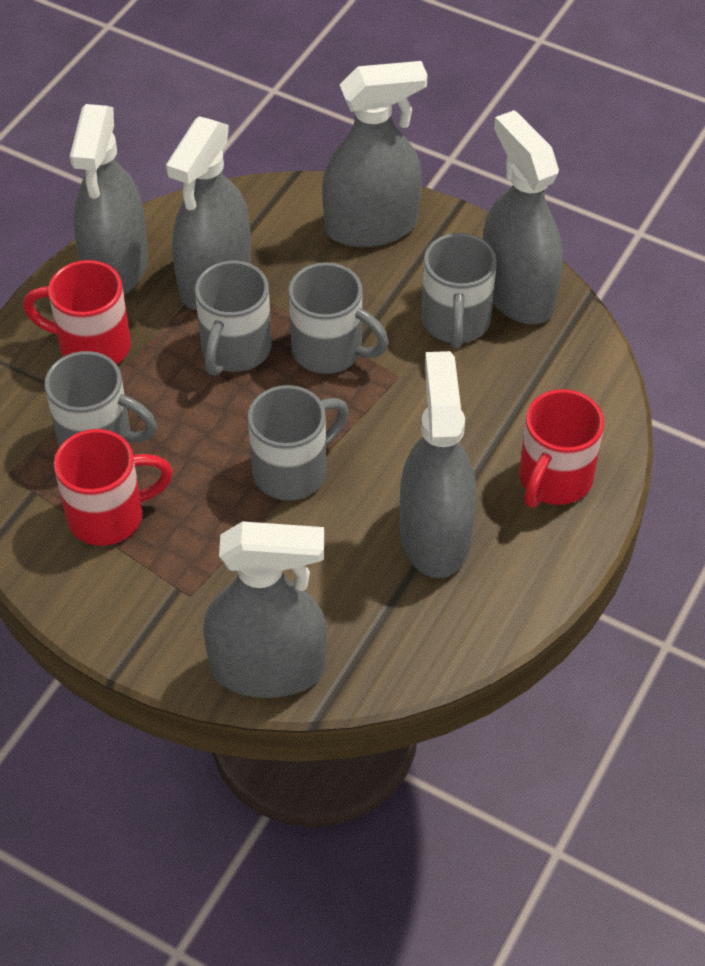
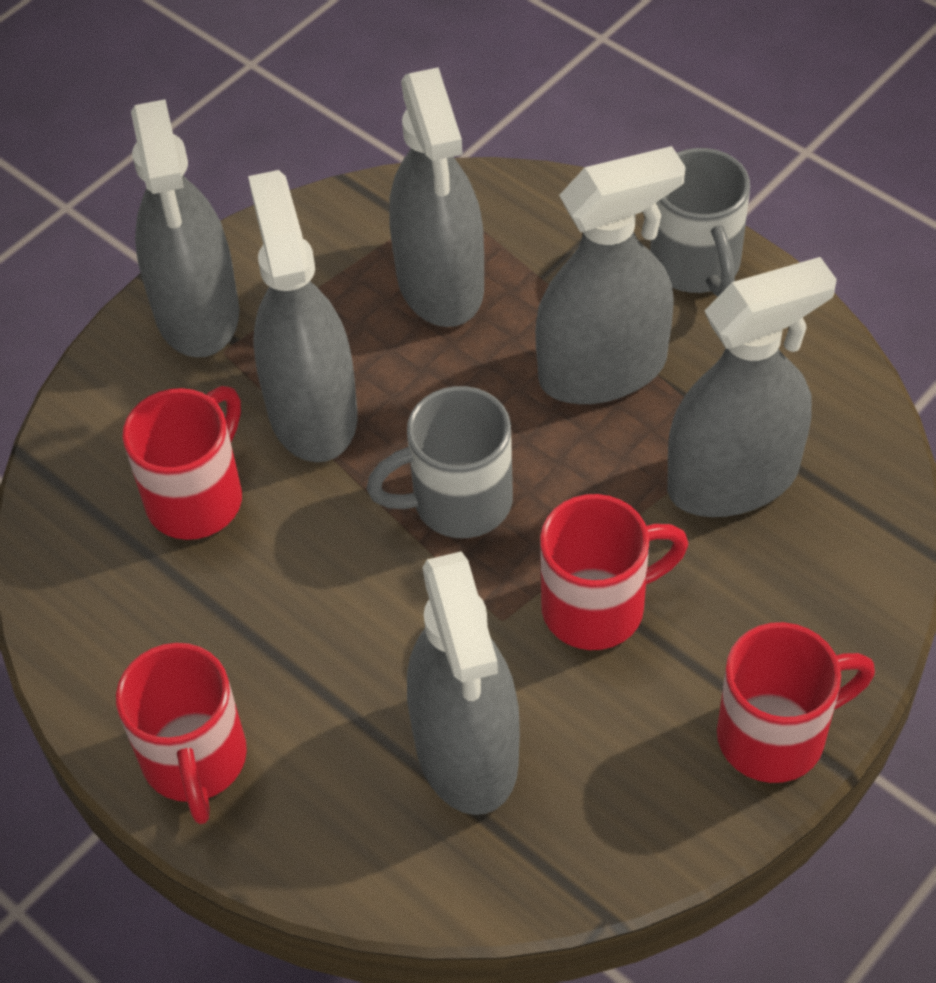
grey mug: [45,351,157,447] [195,261,272,376] [248,385,349,501] [289,262,389,374] [421,233,497,349] = 5 -> [367,386,513,538] [650,148,750,297] = 2
red mug: [23,260,131,364] [54,429,173,546] [519,389,604,508] = 3 -> [116,643,247,824] [123,386,242,540] [540,494,689,650] [717,622,875,783] = 4

